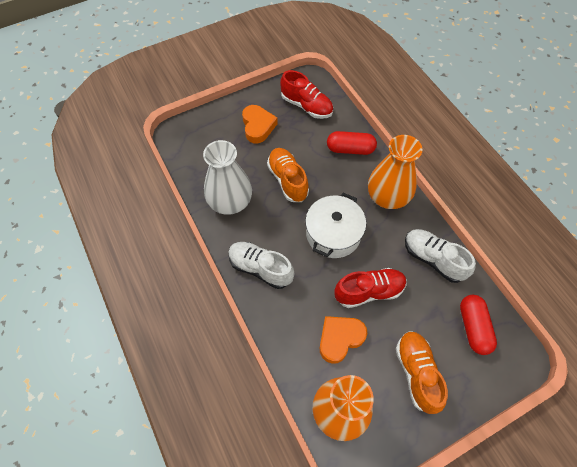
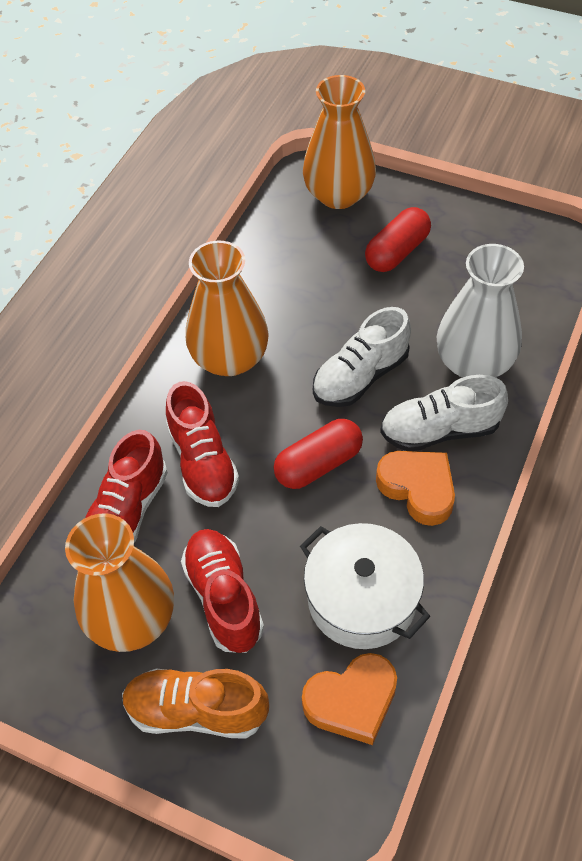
orange shoe: [267,148,309,202] [396,331,448,414] = 2 -> [122,668,269,739] = 1
orange vase: [313,375,374,441] [368,135,423,209] = 2 -> [65,513,174,652] [186,241,269,376] [303,75,376,209] = 3
red shoe: [280,70,333,119] [334,268,407,308] = 2 -> [85,430,168,543] [166,381,239,507] [181,529,264,653] = 3

